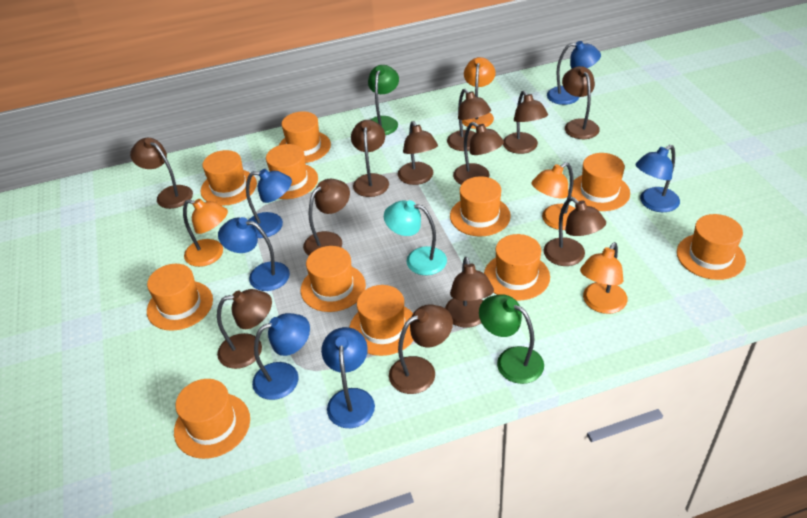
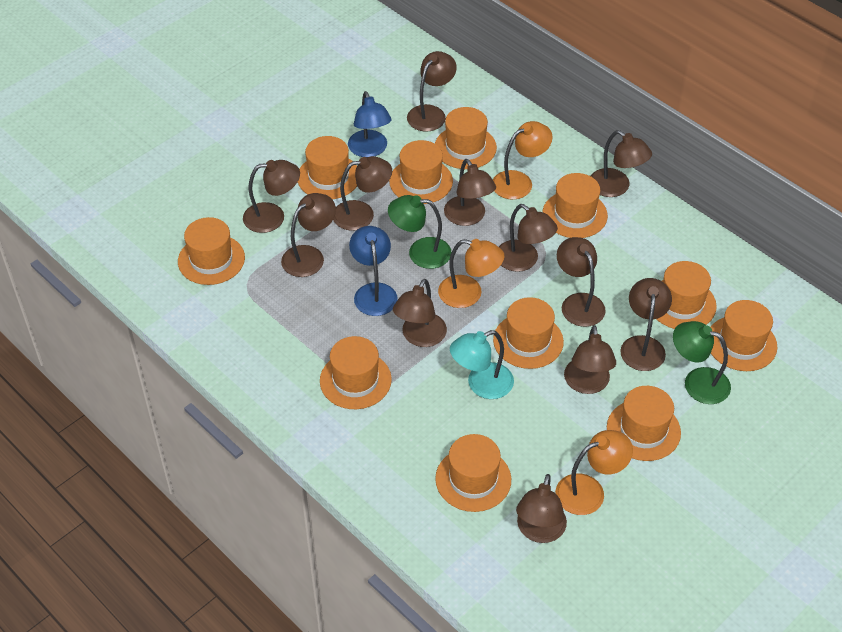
blue lamp: [218,217,290,291] [246,169,292,238] [252,313,310,400] [321,327,375,428] [547,41,601,105] [636,145,680,212] = 6 -> [348,91,392,157] [349,226,398,316] = 2
orange lamp: [183,199,228,267] [462,57,495,129] [531,162,575,230] [580,242,627,314] = 4 -> [438,239,504,308] [493,121,552,200] [555,430,633,515] = 3

